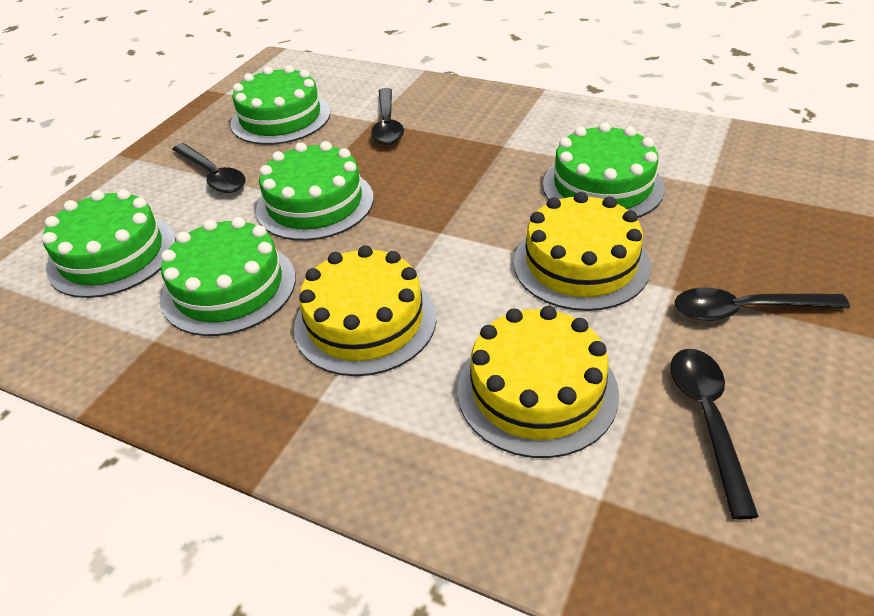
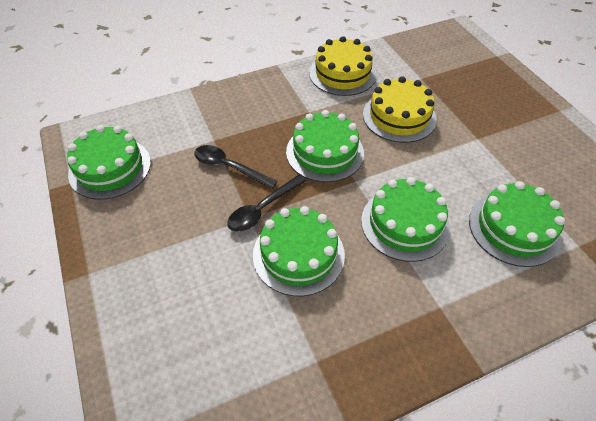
black spoon: [172,143,246,193] [371,88,404,145] [670,349,759,519] [675,288,850,321] = 4 -> [194,145,278,189] [227,174,307,232] = 2
yellow cake: [294,245,437,376] [457,306,619,458] [513,192,651,311] = 3 -> [309,36,377,96] [363,76,437,143] = 2

